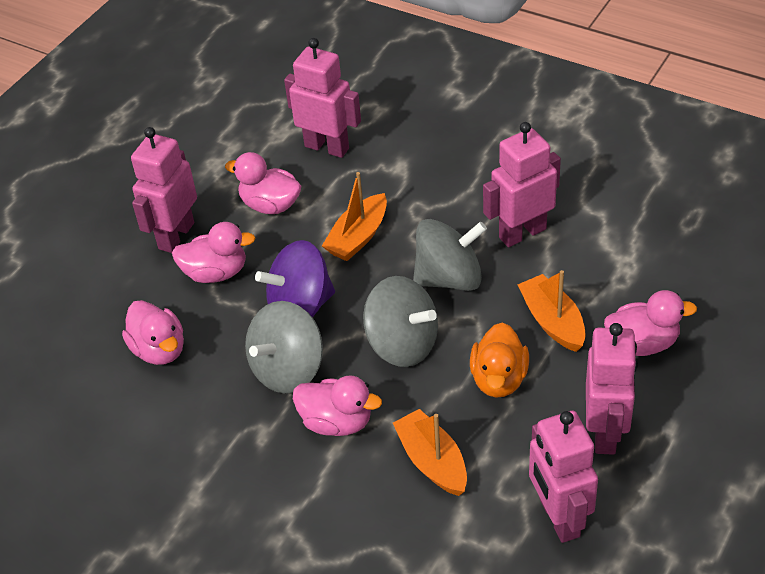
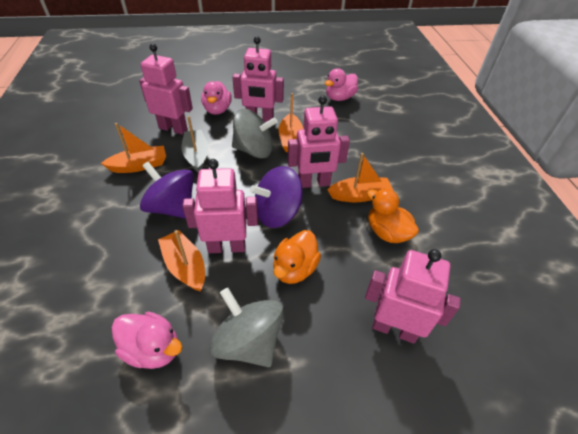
grey boat: none = 0 -> [182,116,209,173] = 1
grey spinning top: [245,301,323,393] [363,276,438,367] [413,219,487,291] = 3 -> [209,288,284,367] [232,109,277,158] = 2
orange boat: [322,172,387,261] [393,409,467,496] [518,270,586,352] = 3 -> [101,123,166,173] [158,230,205,292] [279,93,303,152] [327,153,393,202] = 4
orange duck: [470,322,529,398] = 1 -> [273,230,321,284] [367,189,419,243] = 2
pink duck: [122,300,184,365] [172,222,256,283] [225,152,301,214] [293,375,382,436] [604,290,697,356] = 5 -> [111,312,182,369] [201,81,232,115] [325,68,358,101] = 3
purple spinning top: [255,240,335,317] = 1 -> [140,162,194,219] [250,166,303,228] = 2

